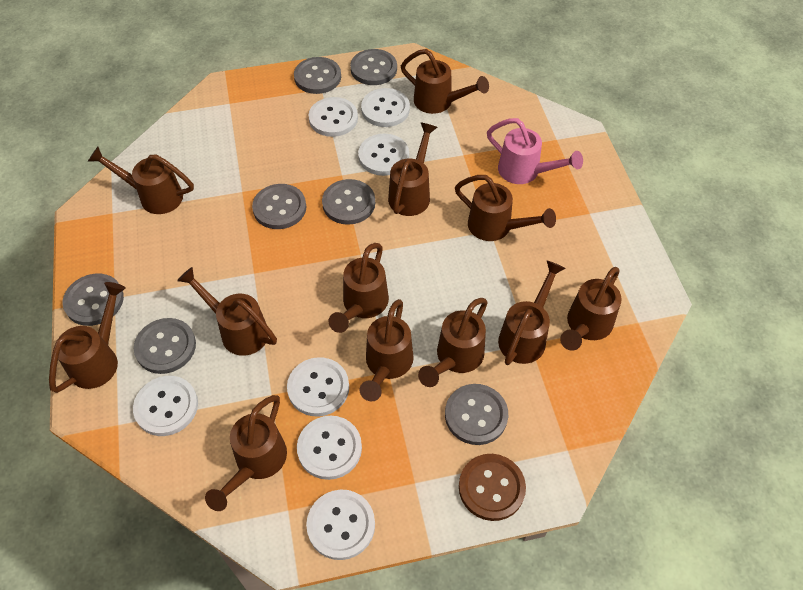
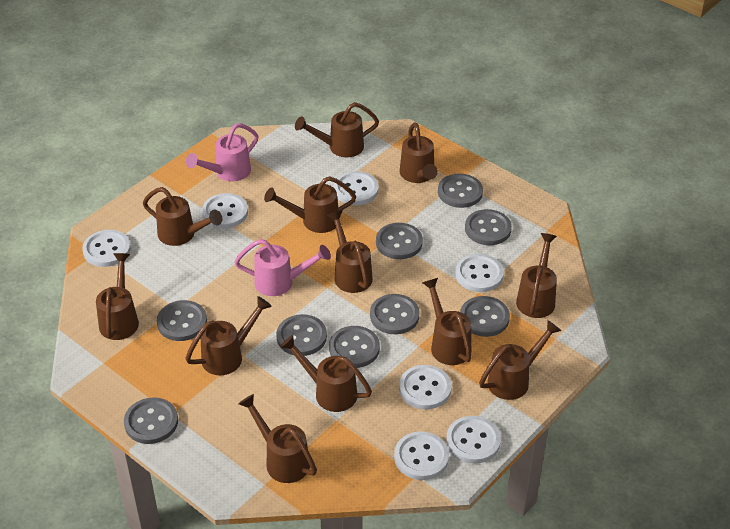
brown button: [459,454,526,521] = 1 -> none = 0
grey button: [63,274,124,326] [134,318,196,374] [252,184,306,229] [294,57,341,94] [322,179,375,225] [350,49,397,85] [445,384,508,445] = 7 -> [124,397,178,444] [157,300,207,341] [276,314,327,356] [329,326,380,368] [370,294,420,334] [376,223,423,259] [438,174,483,208] [460,296,510,337] [465,209,512,245] = 9
pink watering can: [487,118,583,184] = 1 -> [186,123,259,181] [234,239,331,296] = 2

